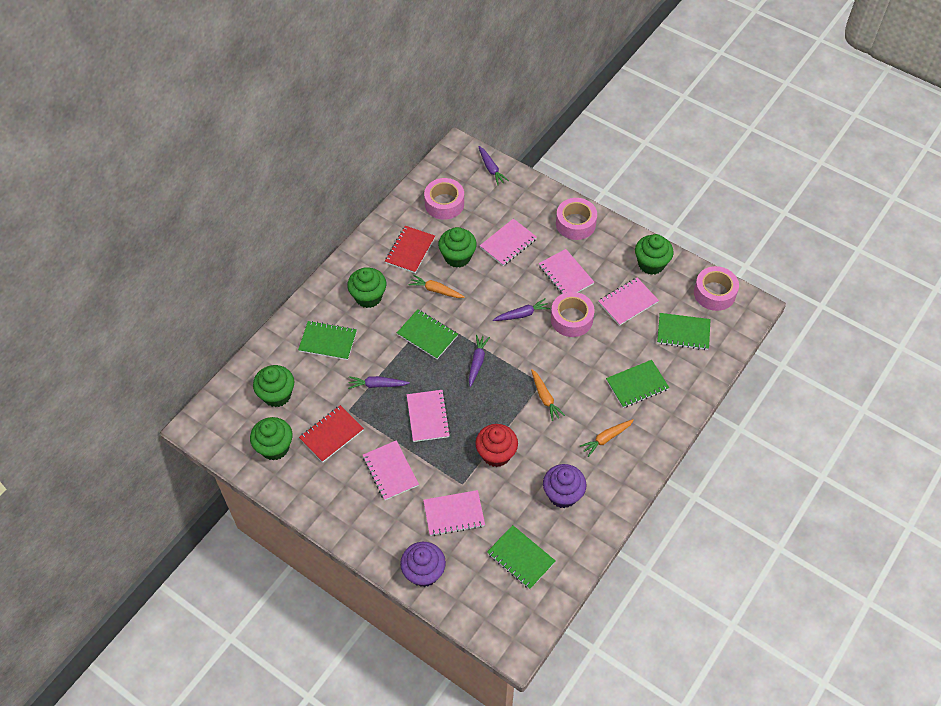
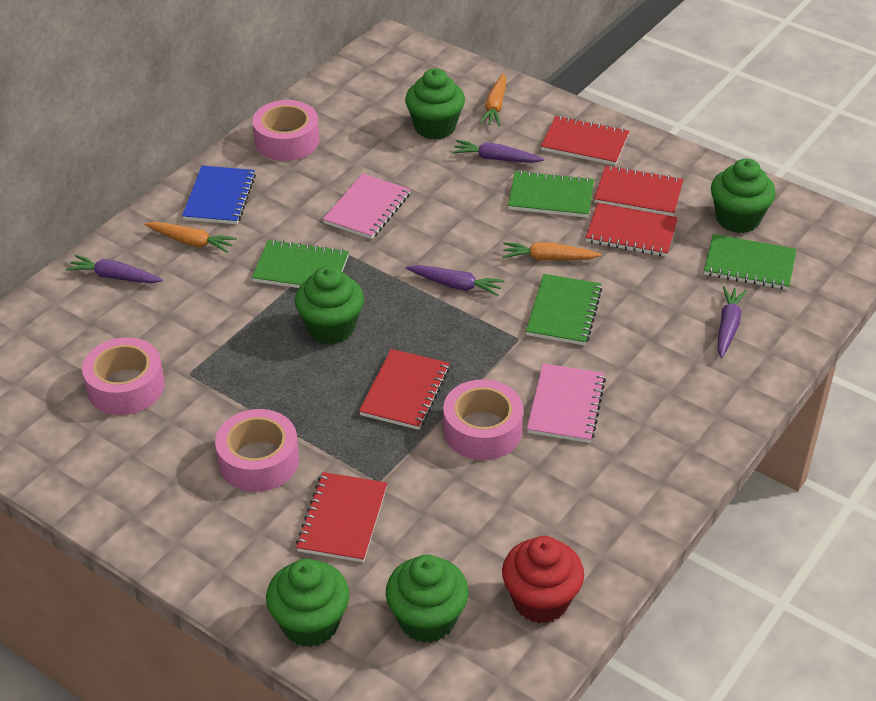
blue notebook: none = 0 -> [182,166,256,224] = 1
green notebook: [298,321,357,360] [397,309,458,359] [487,525,556,589] [606,360,669,408] [657,313,711,350] = 5 -> [252,239,349,288] [508,170,594,218] [526,274,602,345] [704,234,796,290] = 4
pink notebook: [363,440,419,500] [407,390,451,442] [423,490,485,536] [480,219,537,266] [538,249,594,294] [598,278,659,326] = 6 -> [323,174,411,239] [527,363,606,443] = 2
purple cupcake: [400,542,446,587] [543,464,586,508] = 2 -> none = 0
red notebook: [299,405,364,463] [385,226,435,273] = 2 -> [296,472,387,562] [359,349,449,430] [541,116,629,165] [585,203,678,257] [594,165,684,216] = 5

